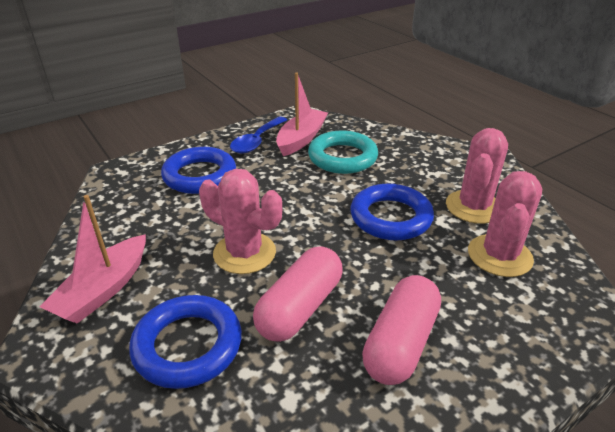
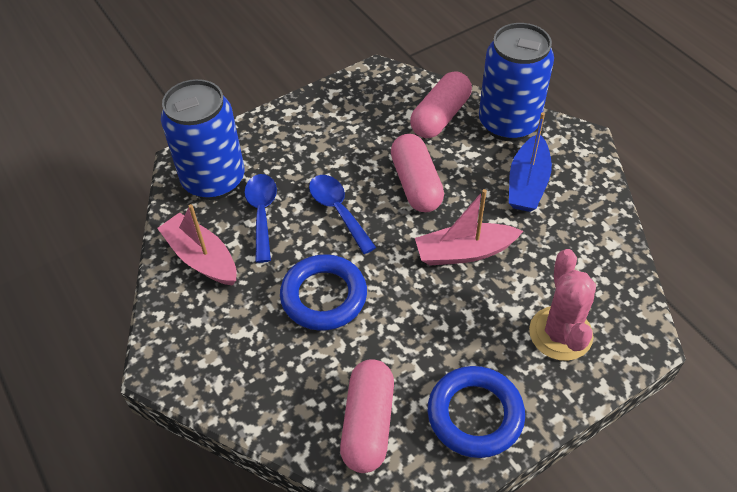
blue boat: none = 0 -> [509,112,552,212] = 1
blue can: none = 0 -> [161,79,245,200] [479,23,554,141] = 2
blue ring: [129,295,242,389] [161,147,236,194] [350,184,434,241] = 3 -> [280,254,367,331] [428,366,525,458] = 2
blue spoon: [230,117,287,154] = 1 -> [244,174,277,263] [309,175,376,254] = 2
pink cactus: [199,169,282,274] [446,128,508,224] [468,171,542,277] = 3 -> [529,249,596,361] = 1
pink capsule: [253,246,343,342] [362,275,441,385] = 2 -> [340,359,394,473] [391,134,444,212] [410,71,472,138] = 3
turquoise ring: [308,130,378,174] = 1 -> none = 0

